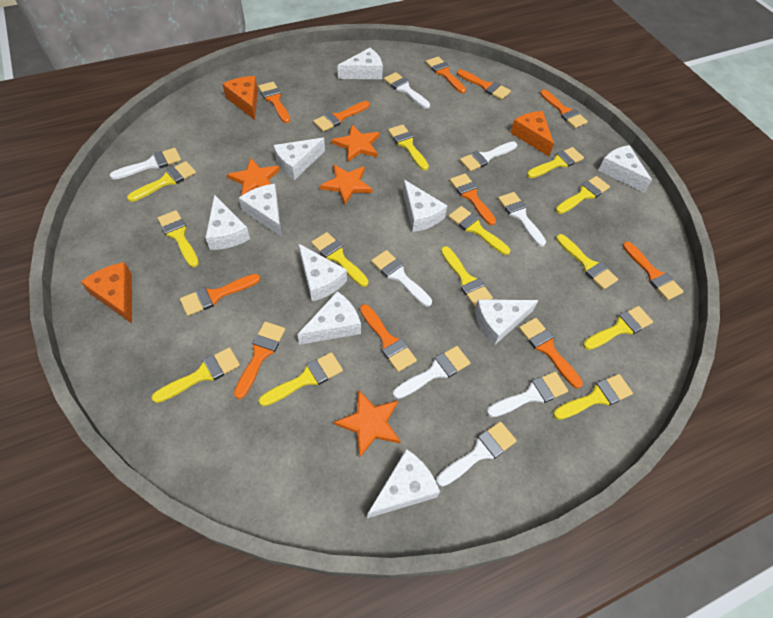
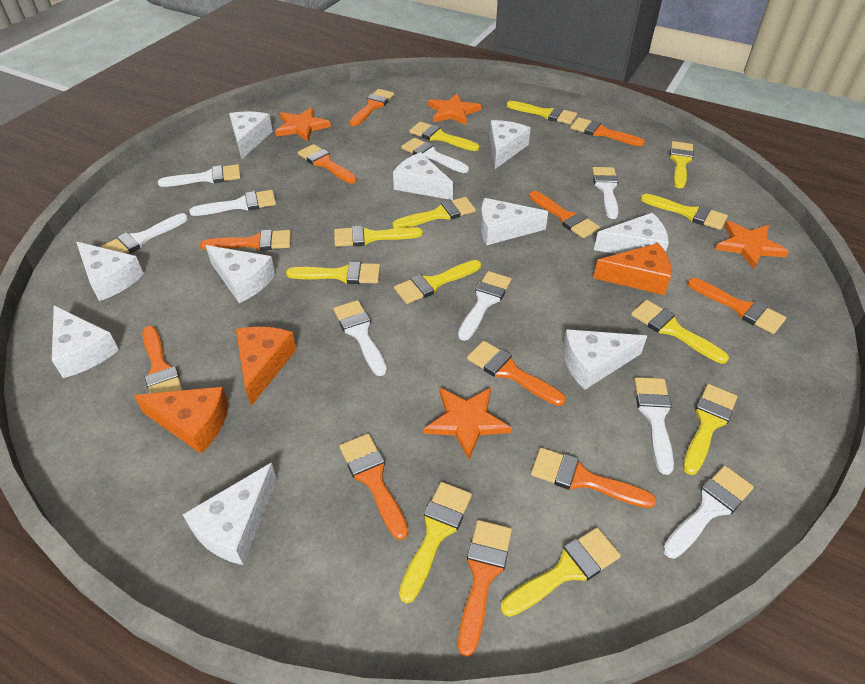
white brush: [110,148,181,180] [371,250,432,307] [384,72,430,109] [393,346,470,399] [436,421,517,487] [460,141,517,171] [487,372,568,417] [498,192,546,247] = 8 -> [101,213,188,254] [158,164,241,187] [189,190,276,216] [333,300,387,376] [401,138,469,173] [458,271,512,341] [592,167,619,219] [634,377,674,475] [663,466,754,559] = 9
yellow brush: [127,161,196,202] [151,347,240,403] [158,210,199,267] [259,352,343,406] [311,232,369,287] [388,125,429,170] [441,246,493,307] [448,206,510,255] [527,147,584,178] [553,374,633,420] [556,176,610,214] [556,234,618,290] [583,306,653,350] = 13 -> [286,262,380,284] [334,226,423,247] [392,197,476,229] [394,260,481,304] [399,482,472,603] [409,121,479,151] [500,528,621,617] [507,101,577,124] [631,300,729,364] [641,194,728,230] [670,141,694,189] [683,384,737,475] = 12

